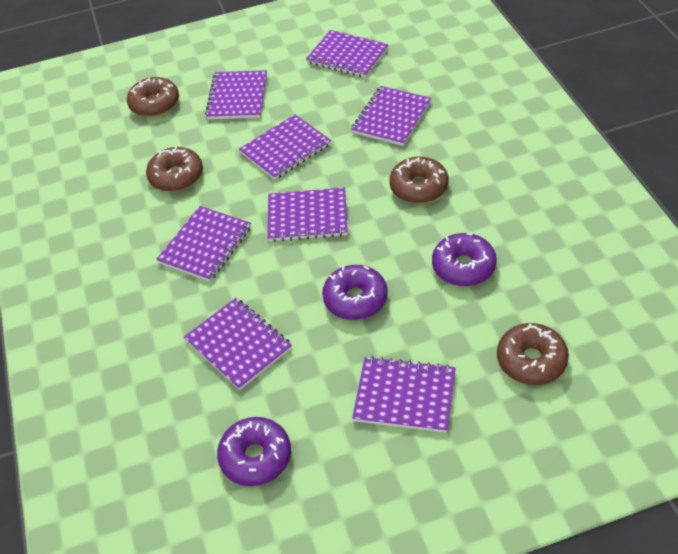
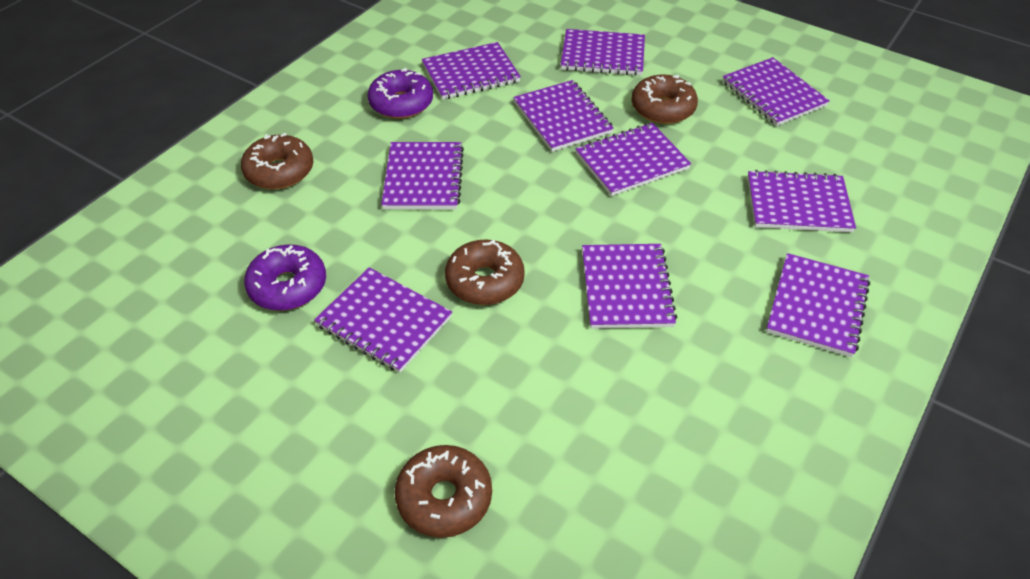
purple donut: [217,417,291,486] [322,265,388,320] [432,233,497,286] = 3 -> [244,245,326,311] [368,68,433,119] = 2
purple notebook: [156,206,251,282] [184,298,292,390] [205,70,267,119] [239,114,331,180] [267,187,348,242] [306,30,388,78] [351,86,431,146] [352,356,456,433] = 8 -> [314,267,452,373] [381,142,464,209] [422,42,521,100] [513,80,614,152] [561,29,645,76] [575,123,691,196] [582,244,677,329] [723,57,830,126] [748,170,856,232] [766,253,870,357] = 10

